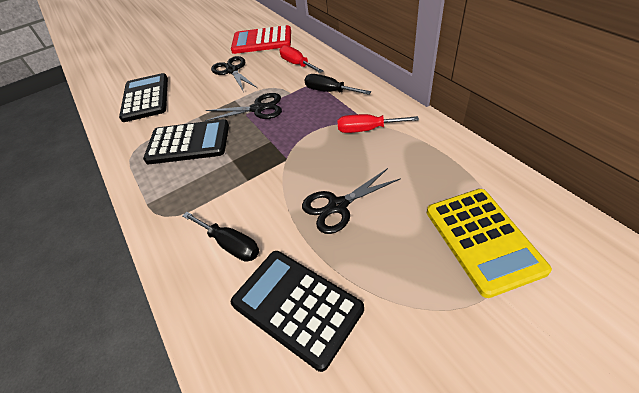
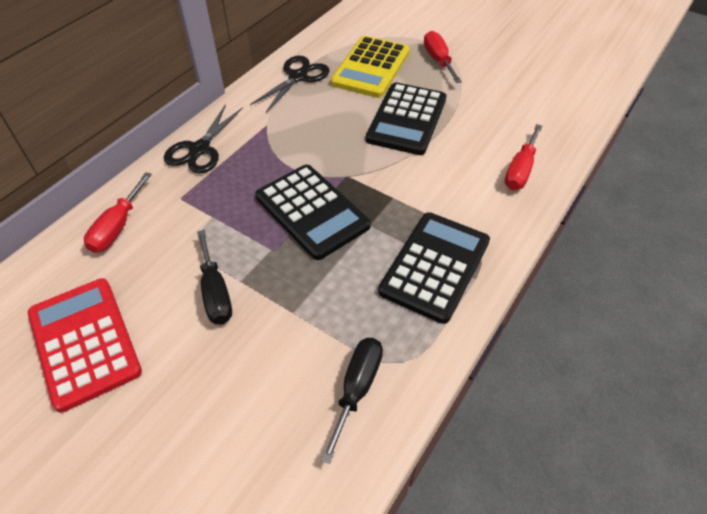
black scissors: [205,93,282,121] [211,56,257,92] [302,168,401,234] = 3 -> [164,104,243,174] [250,56,329,113] = 2
red screwdriver: [280,45,323,73] [337,114,419,133] = 2 -> [84,172,152,253] [424,31,462,83] [505,124,542,190] = 3

